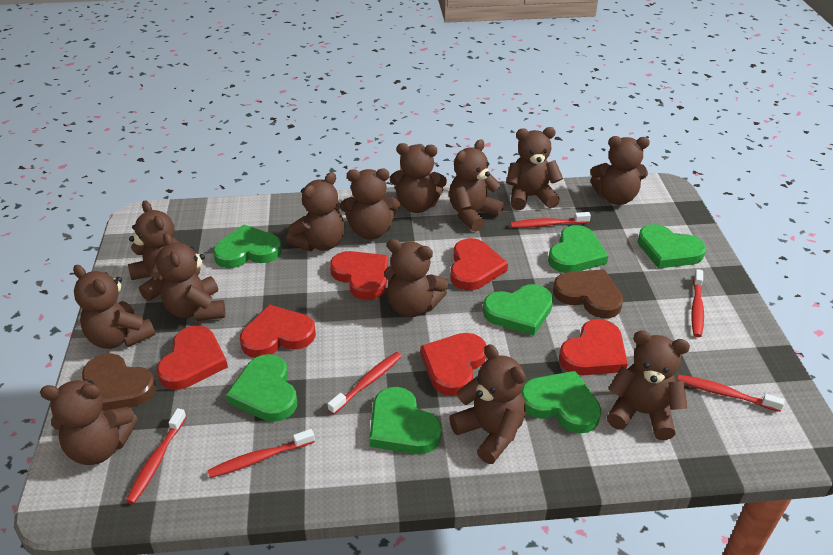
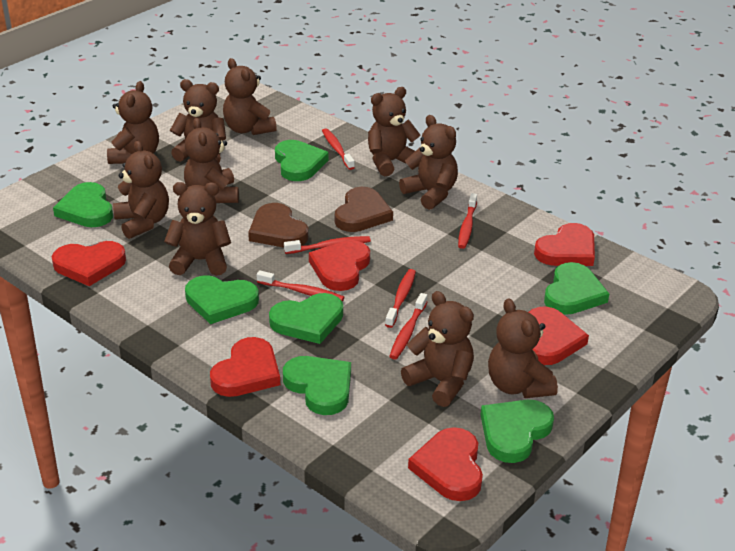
brown teddy bear: [40,379,138,465] [73,265,156,349] [128,200,179,301] [156,232,225,321] [286,172,344,251] [340,168,400,240] [384,239,448,317] [390,143,447,213] [449,139,504,232] [449,344,526,464] [506,127,563,210] [590,136,650,205] [607,330,690,440] = 13 -> [107,81,159,164] [113,141,169,239] [164,182,231,276] [170,79,226,162] [184,118,239,203] [223,58,277,135] [368,87,421,176] [399,115,458,210] [401,291,474,407] [488,298,558,398] = 10

